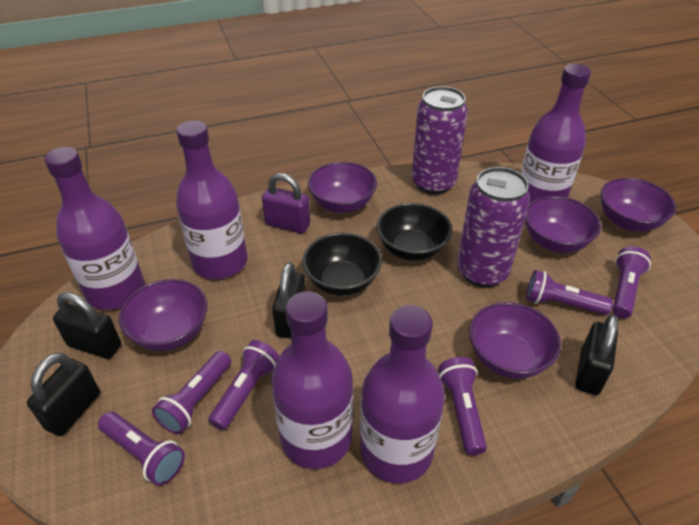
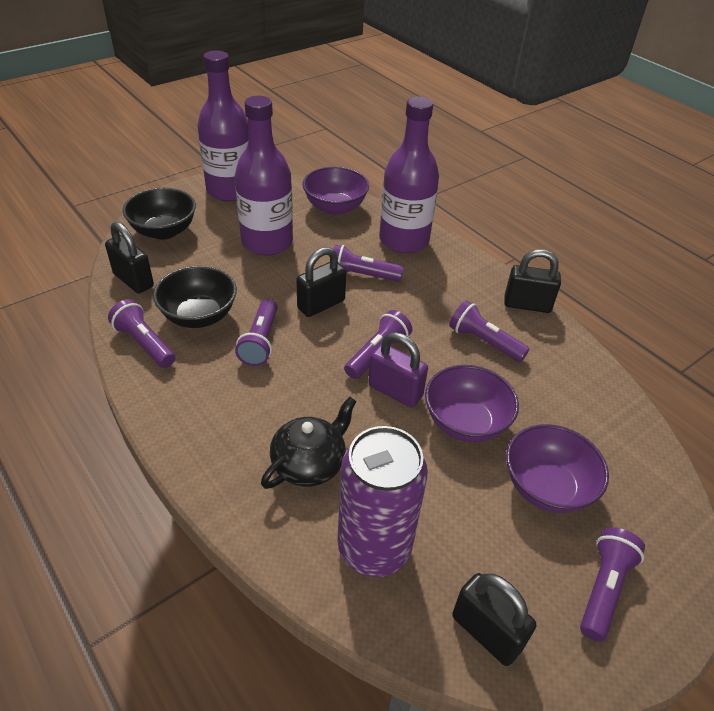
black teapot: none = 0 -> [261,397,357,489] = 1
purple bottle: [44,147,145,310] [176,120,247,279] [271,291,353,469] [360,305,445,483] [521,64,591,204] = 5 -> [197,50,249,201] [235,96,293,255] [379,97,439,253] = 3
purple bowl: [119,279,208,351] [308,162,377,213] [469,302,561,379] [525,196,601,253] [600,178,676,231] = 5 -> [303,167,369,215] [425,365,519,443] [506,424,609,513] = 3
purple can: [412,86,468,194] [457,167,530,287] = 2 -> [338,426,428,577] = 1

